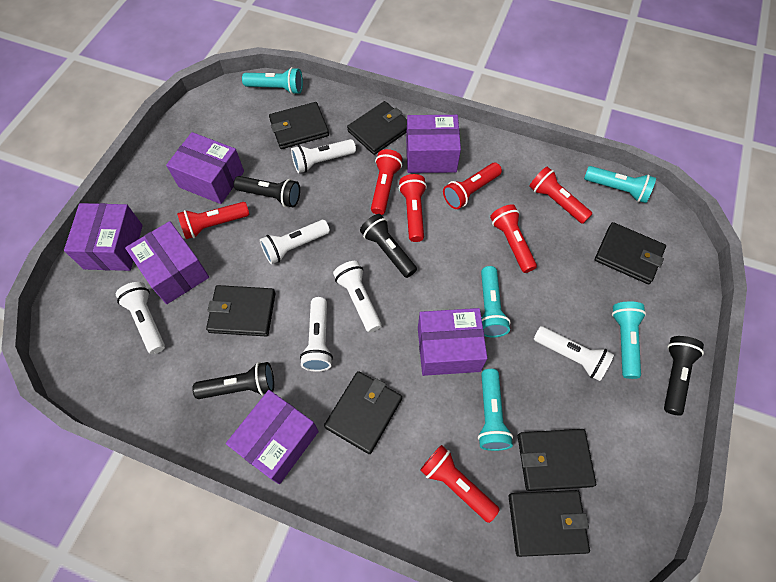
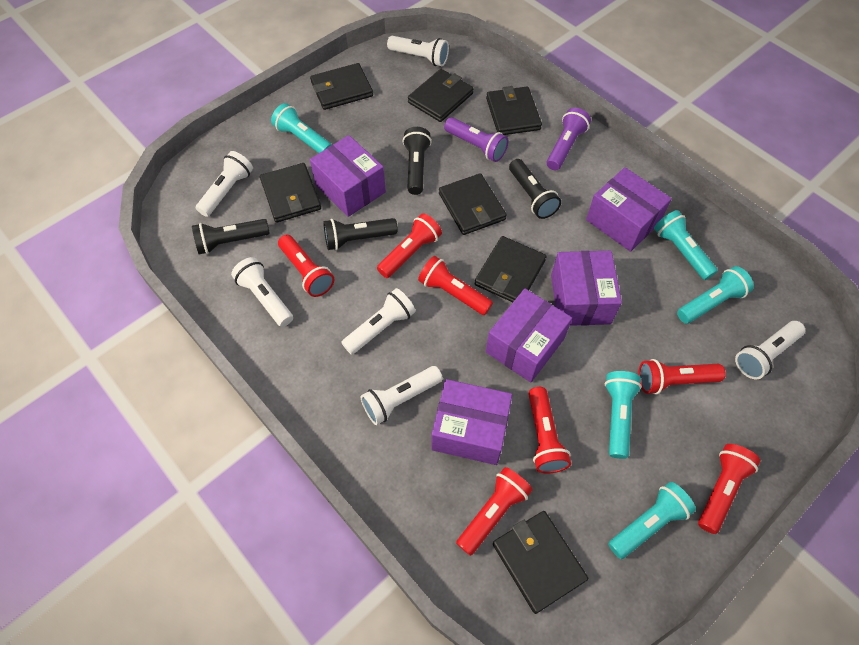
purple box: [64,203,143,271] [125,221,209,304] [166,132,244,204] [226,390,319,484] [406,115,461,173] [418,308,487,376] = 6 -> [310,135,386,217] [431,379,512,465] [486,288,572,382] [551,251,622,326] [586,167,672,252] = 5
purple flashlight: none = 0 -> [444,117,509,162] [547,108,591,170] = 2

